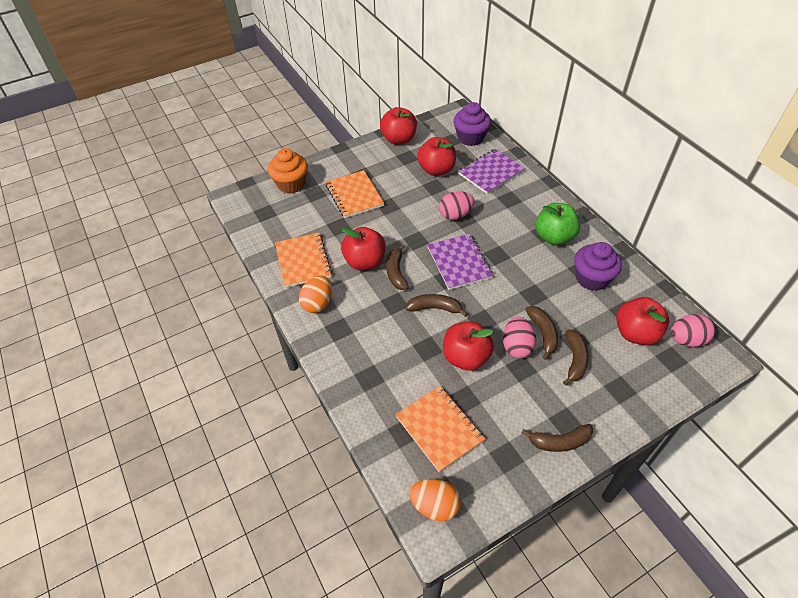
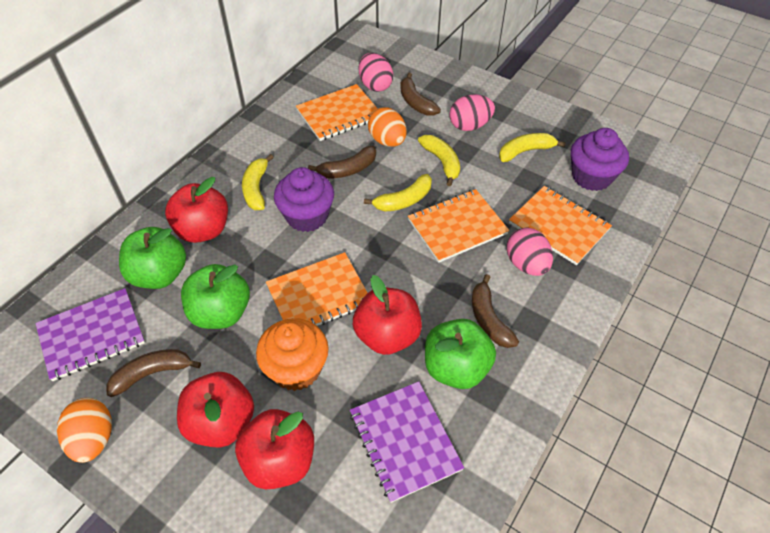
brown banana: [386,244,409,290] [406,294,468,317] [521,424,593,452] [525,306,558,360] [563,329,589,386] = 5 -> [106,349,201,397] [308,146,376,179] [400,73,441,116] [472,274,519,348] = 4
green apple: [535,203,580,245] = 1 -> [119,227,186,289] [181,264,250,329] [425,319,496,389] = 3
orange notebook: [275,233,332,287] [326,170,384,218] [395,386,485,472] = 3 -> [266,252,368,326] [296,84,378,141] [408,189,509,263] [509,186,612,265] = 4
red apple: [341,227,385,270] [380,107,417,145] [417,137,456,176] [443,321,494,371] [616,297,669,345] = 5 -> [165,177,228,243] [177,372,254,448] [235,409,314,489] [353,275,422,355] = 4
yellow banana: none = 0 -> [242,154,274,210] [364,174,432,212] [418,135,460,186] [499,133,566,162] = 4

